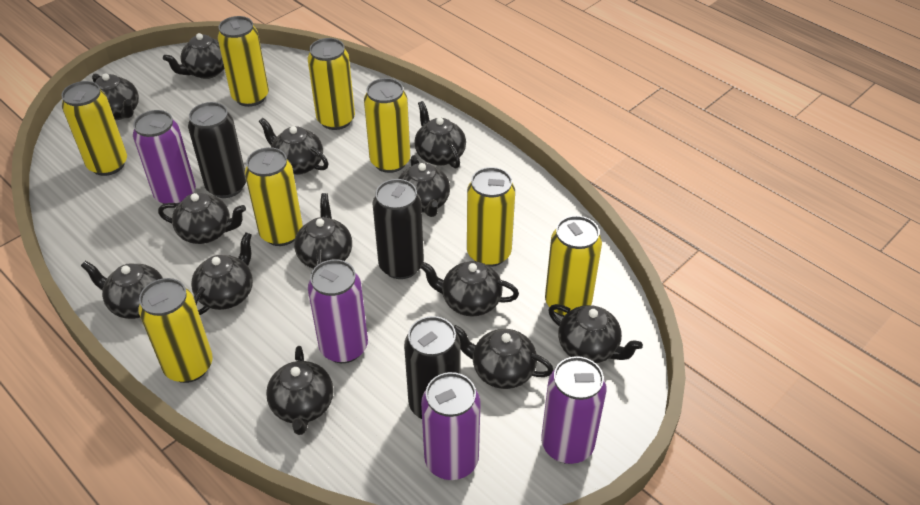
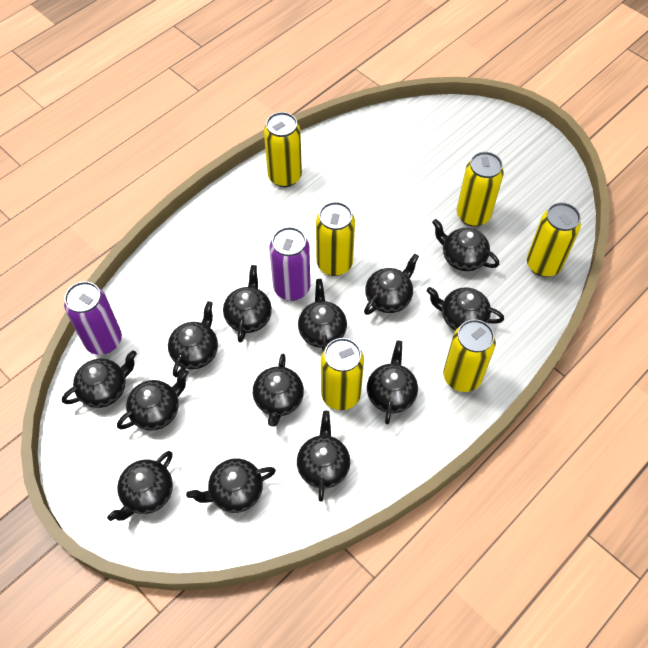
black can: [188,102,246,198] [372,179,424,279] [404,316,460,419] = 3 -> none = 0
purple can: [133,110,196,206] [308,259,368,363] [421,372,481,480] [541,356,607,464] = 4 -> [64,281,122,355] [269,227,310,301] = 2
yellow can: [61,81,127,176] [138,278,213,383] [217,16,269,107] [245,147,303,246] [308,38,355,130] [364,78,410,173] [467,167,515,267] [545,216,602,317] = 8 -> [264,112,302,187] [316,202,355,276] [321,338,364,410] [443,319,496,392] [457,152,504,227] [527,202,581,277] = 6

